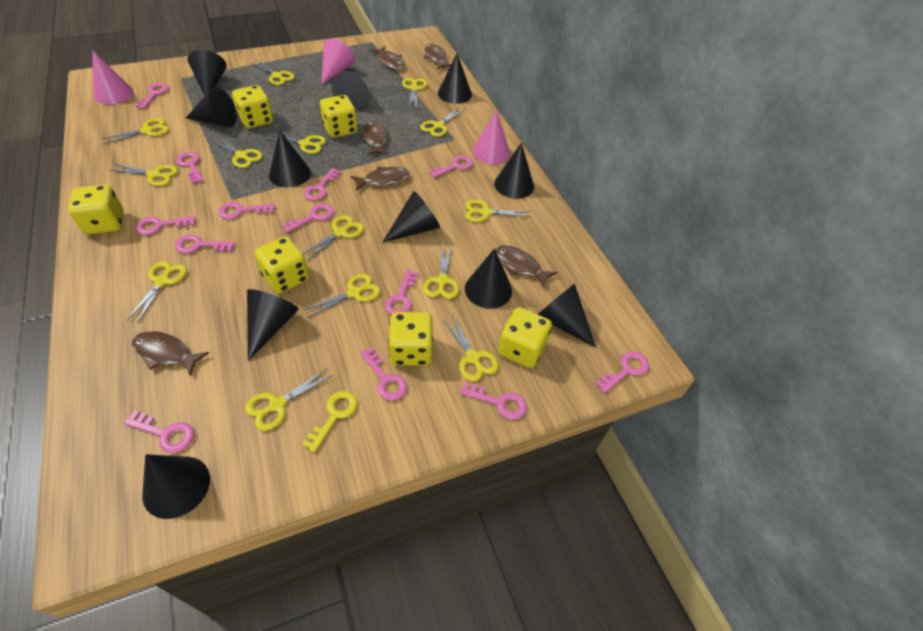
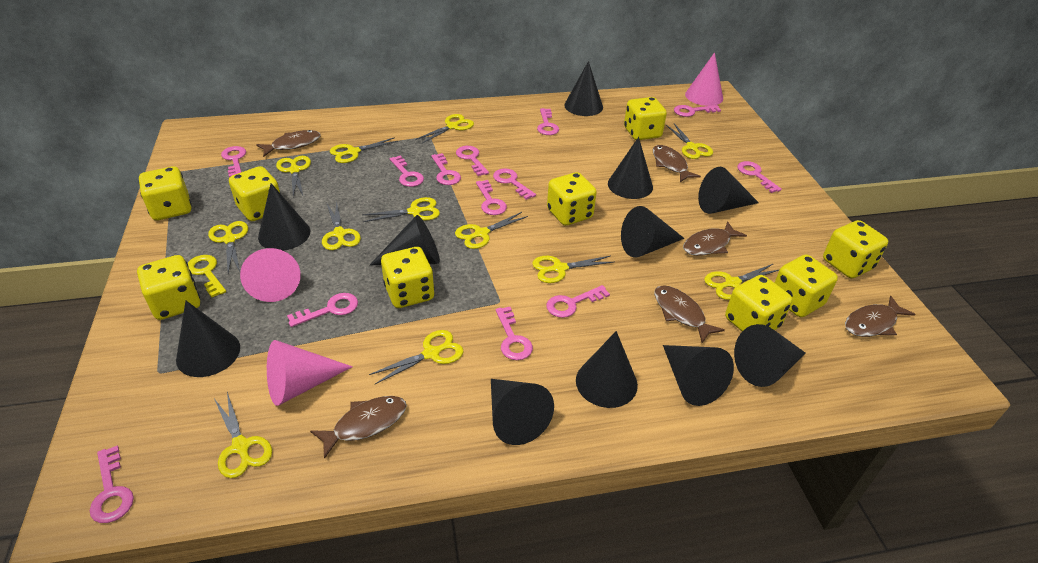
yellow dice: [68,185,123,235] [232,85,273,128] [255,237,309,294] [320,95,357,138] [388,312,433,366] [498,307,552,368] = 6 -> [137,255,200,320] [139,166,191,220] [229,166,281,221] [381,247,434,308] [547,172,597,226] [624,97,667,140] [725,275,792,331] [775,255,838,317] [823,220,888,278] = 9
yellow scissors: [102,118,169,145] [111,164,178,186] [127,261,187,323] [210,136,263,168] [245,368,333,431] [252,60,295,85] [264,133,326,154] [303,215,364,261] [303,274,380,318] [402,78,427,109] [420,107,465,137] [423,244,459,299] [443,315,499,381] [465,200,532,222] = 14 -> [208,221,248,273] [214,392,272,478] [276,156,311,197] [322,200,361,250] [330,137,398,163] [362,197,440,222] [369,330,464,384] [415,114,474,144] [455,212,528,249] [532,256,614,283] [666,124,713,159] [704,264,779,300] = 12

